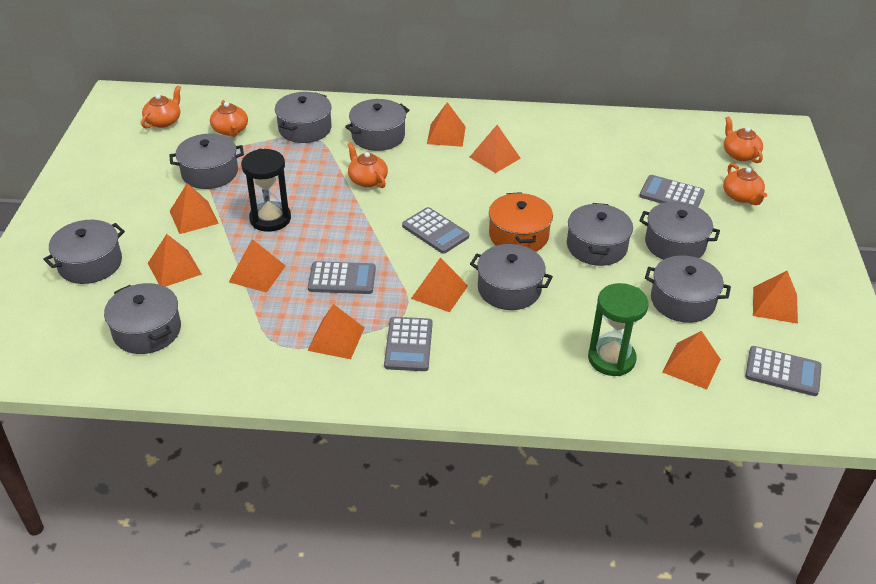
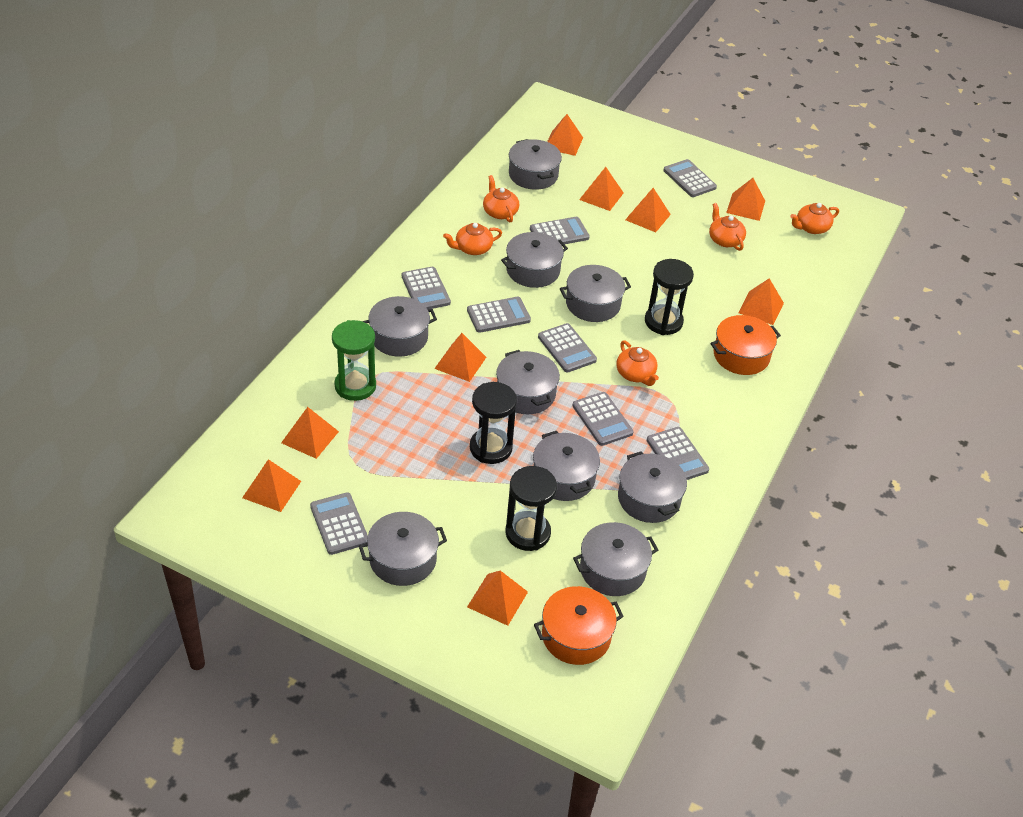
black hourglass: [241,149,291,232] = 1 -> [470,382,517,464] [506,466,557,551] [645,259,694,335] = 3
grey calculator: [308,261,376,294] [384,317,433,371] [402,207,469,254] [639,175,705,207] [745,346,822,396] = 5 -> [310,492,368,555] [402,267,451,310] [467,297,531,333] [530,217,589,244] [538,323,597,373] [573,392,633,446] [647,427,709,480] [664,159,717,197] = 8
orange pot: [489,192,553,252] = 1 -> [534,586,624,665] [710,315,781,375] = 2

